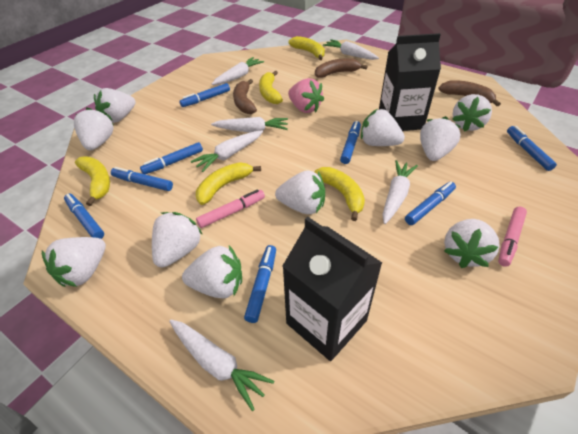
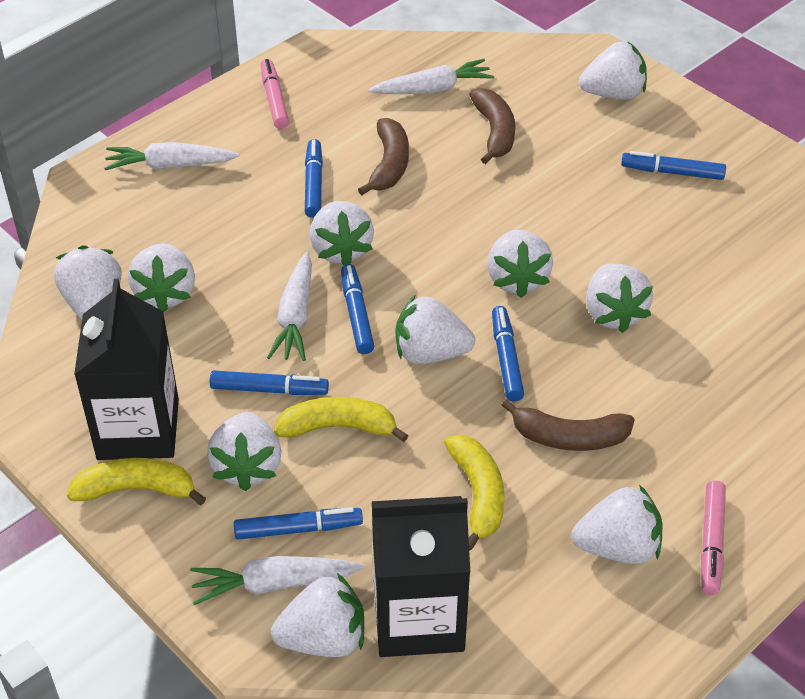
blue marker: [64,194,104,239] [111,167,173,191] [140,142,203,174] [179,83,230,107] [244,245,276,323] [340,121,361,164] [405,181,456,225] [507,126,557,171] = 8 -> [210,370,329,395] [234,507,363,539] [305,139,323,218] [341,264,374,354] [492,306,524,401] [621,151,726,180] = 6
pink strawberry: [288,78,324,113] = 1 -> none = 0
white carrot: [169,320,274,411] [191,130,263,172] [211,117,288,132] [212,57,264,85] [323,39,379,60] [382,160,418,224] = 6 -> [104,142,240,170] [190,556,364,605] [267,252,312,361] [368,59,494,94] = 4
yellow banana: [75,156,110,206] [196,162,261,205] [259,71,283,104] [289,36,325,60] [315,167,365,221] = 5 -> [67,458,206,505] [274,397,409,442] [444,435,505,551] = 3

